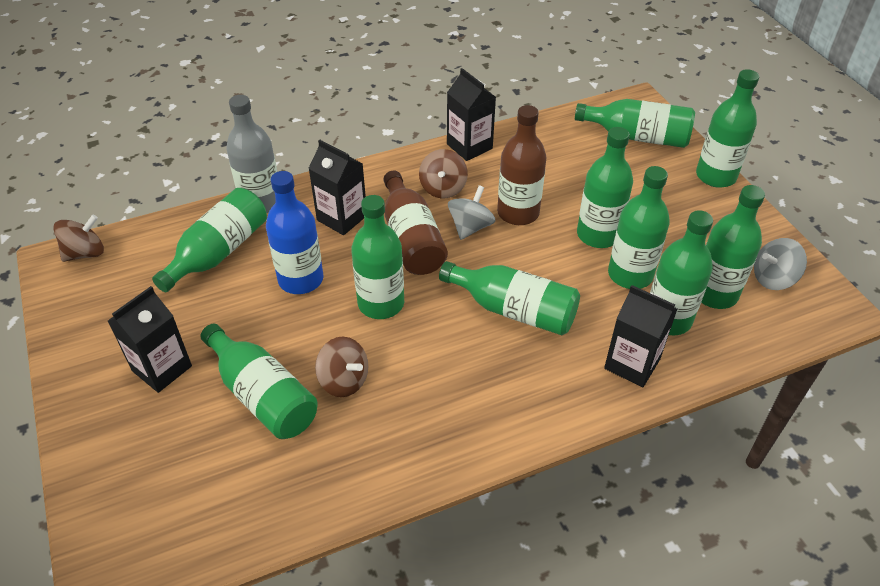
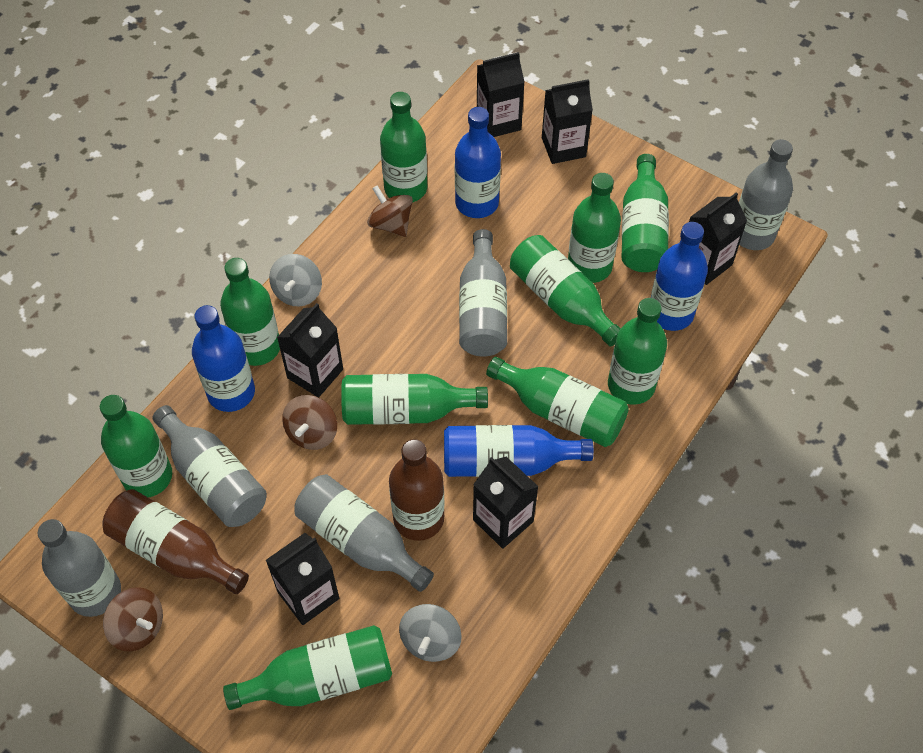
black carton: [108,286,192,393] [308,140,366,235] [447,68,496,161] [604,285,677,388] = 4 -> [266,533,339,625] [277,303,343,397] [473,457,539,549] [477,52,525,137] [542,79,593,164] [689,192,747,285] = 6
blue bottle: [266,171,324,294] = 1 -> [192,305,255,412] [444,425,594,477] [455,107,501,218] [651,222,708,331] = 4
grey bottle: [226,95,277,213] = 1 -> [38,519,121,617] [152,405,267,527] [294,474,434,592] [459,229,507,356] [739,139,793,250] = 5

